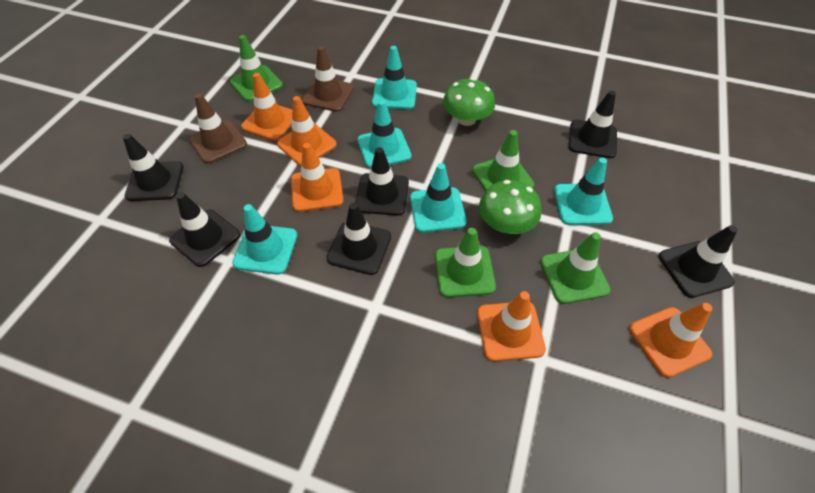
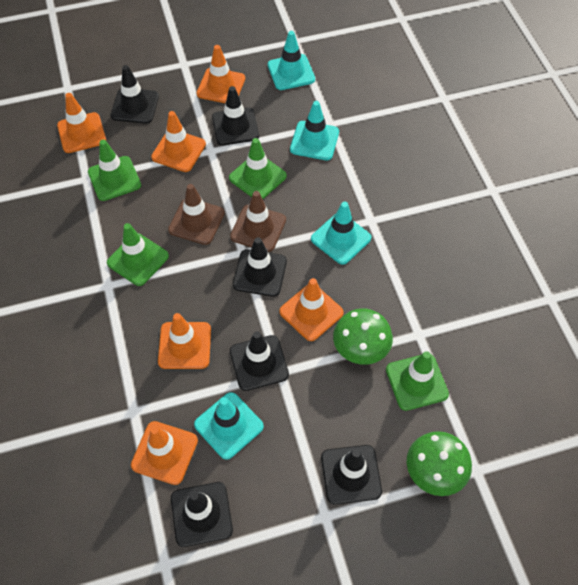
orange traffic cone: [241,73,292,141] [277,96,337,166] [291,143,344,212] [477,291,546,362] [629,303,712,378] = 5 -> [57,93,106,153] [131,421,198,485] [151,111,206,172] [158,313,211,369] [197,45,245,103] [279,278,344,341] = 6
turquoise traffic cone: [232,204,297,275] [358,100,411,168] [372,46,417,109] [410,163,467,233] [554,158,613,225] = 5 -> [194,392,264,460] [268,31,315,90] [290,101,339,160] [311,202,372,265] = 4

